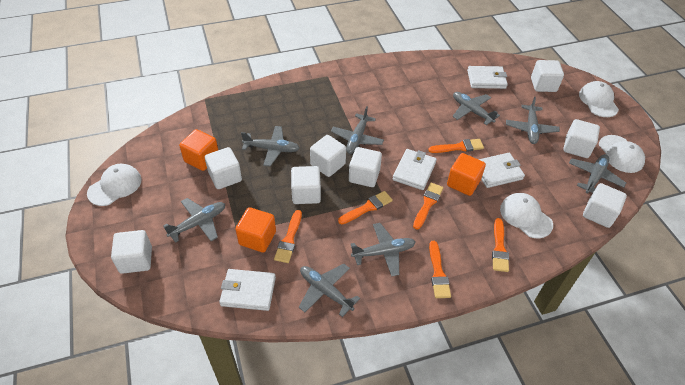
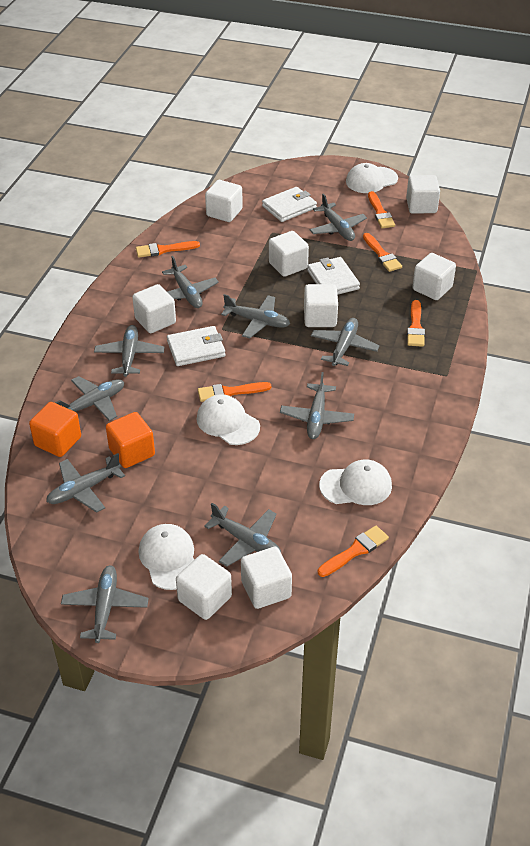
grey plane: [163,198,225,243] [241,126,300,167] [299,264,360,317] [331,106,384,154] [351,223,415,277] [453,92,500,125] [506,97,560,144] [569,154,626,193] = 8 -> [46,453,125,513] [55,376,124,421] [61,565,149,643] [94,325,165,377] [162,256,219,308] [204,503,281,567] [221,294,290,338] [280,372,354,439] [310,194,367,241] [311,318,379,366] = 10
orange cube: [179,129,218,171] [235,207,276,253] [447,153,486,196] = 3 -> [29,402,81,457] [106,412,155,468] = 2
white wallet: [219,269,276,311] [392,149,437,190] [467,66,508,89] [478,153,525,188] = 4 -> [167,326,226,366] [262,187,317,222] [307,257,360,294] = 3

